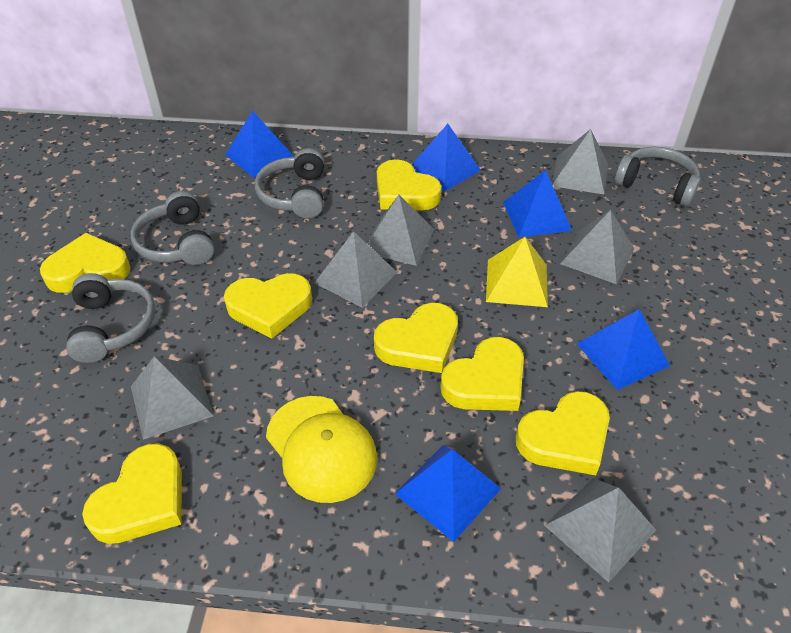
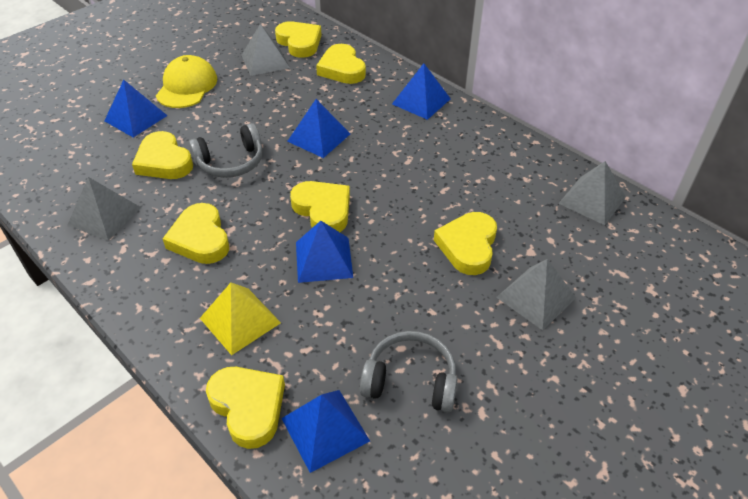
grey headphones: [66,273,156,363] [131,191,214,265] [255,148,324,218] [615,147,700,206] = 4 -> [189,123,263,178] [360,331,458,412] = 2
grey pyramid: [131,356,214,440] [315,231,397,308] [367,195,434,266] [544,478,656,583] [552,129,608,195] [560,210,634,284] = 6 -> [67,177,141,241] [242,24,290,76] [496,259,576,330] [558,161,626,225] = 4

